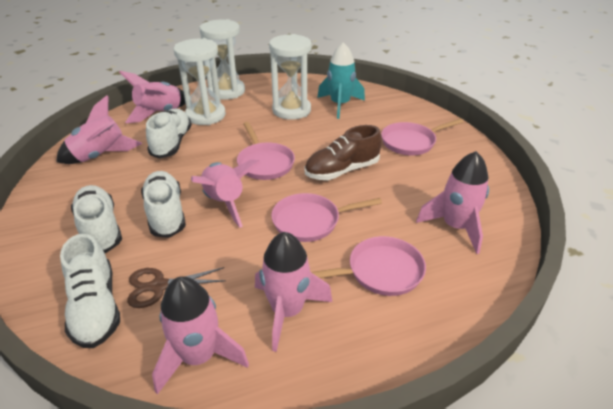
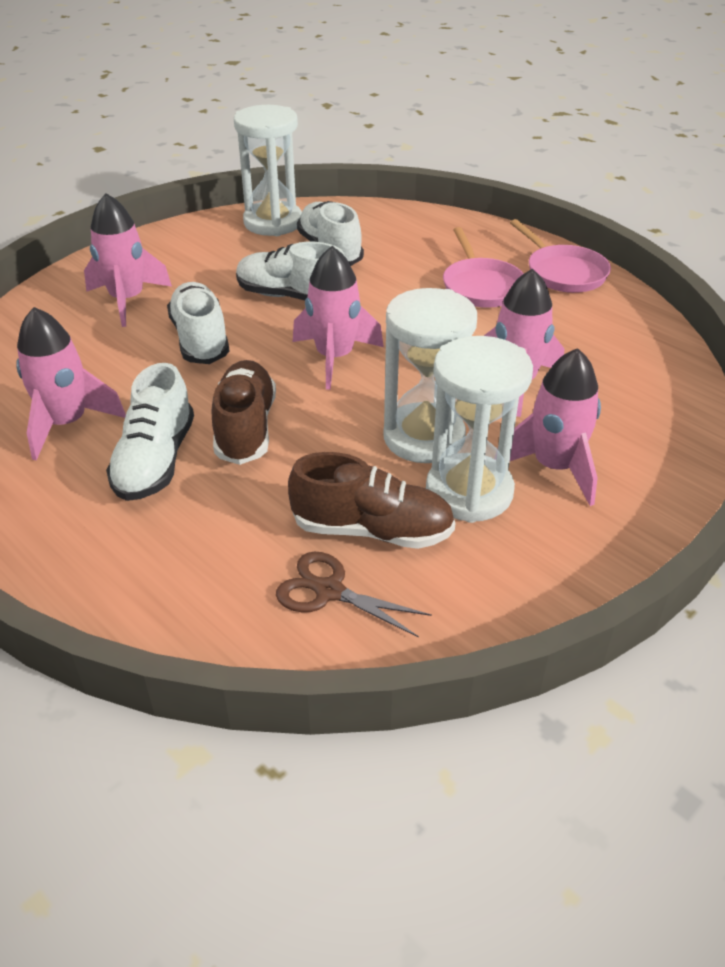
brown shoe: [305,125,382,180] = 1 -> [212,360,276,465] [288,452,455,549] = 2
pink pan: [237,122,295,180] [271,193,382,242] [311,236,426,296] [381,119,463,155] = 4 -> [443,227,524,308] [510,219,611,293] = 2
pink rocket: [56,95,142,164] [119,71,186,123] [152,276,249,395] [191,160,261,228] [255,232,332,352] [416,151,489,254] = 6 -> [16,307,126,461] [84,193,172,327] [293,246,384,390] [484,269,564,417] [497,348,601,506] = 5
turquoise rocket: [317,42,365,119] = 1 -> none = 0

